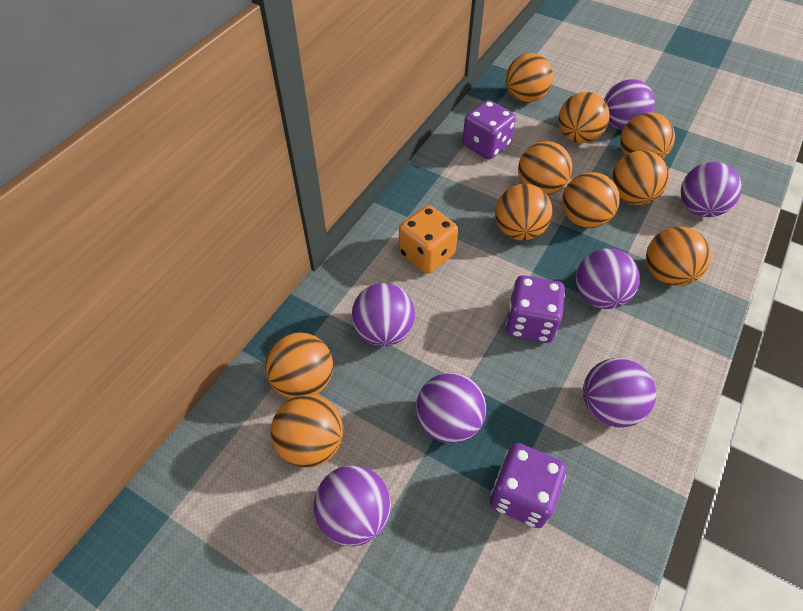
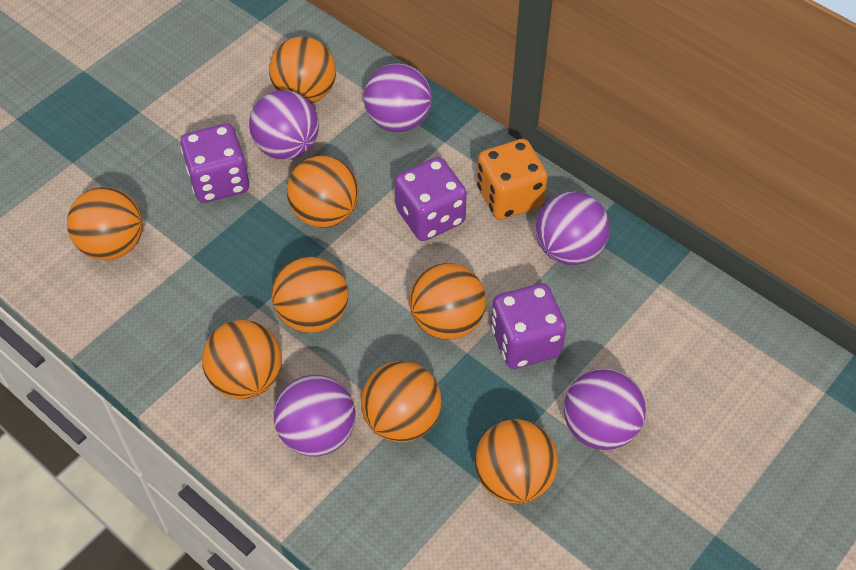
orange ball: [265,332,333,399] [271,394,343,468] [495,184,552,240] [506,53,553,103] [518,141,572,195] [558,92,610,143] [562,172,620,228] [612,151,669,205] [620,112,675,159] [646,227,711,286] = 10 -> [67,187,143,260] [202,320,282,399] [269,36,336,103] [272,256,348,333] [287,156,359,228] [361,361,442,442] [409,263,486,340] [475,419,558,504] = 8
purple ball: [314,465,391,546] [352,283,415,347] [416,373,486,444] [576,248,640,309] [583,358,656,427] [604,79,655,130] [681,162,742,217] = 7 -> [249,90,319,160] [274,375,355,456] [364,64,432,132] [536,192,610,265] [564,368,646,450] = 5

